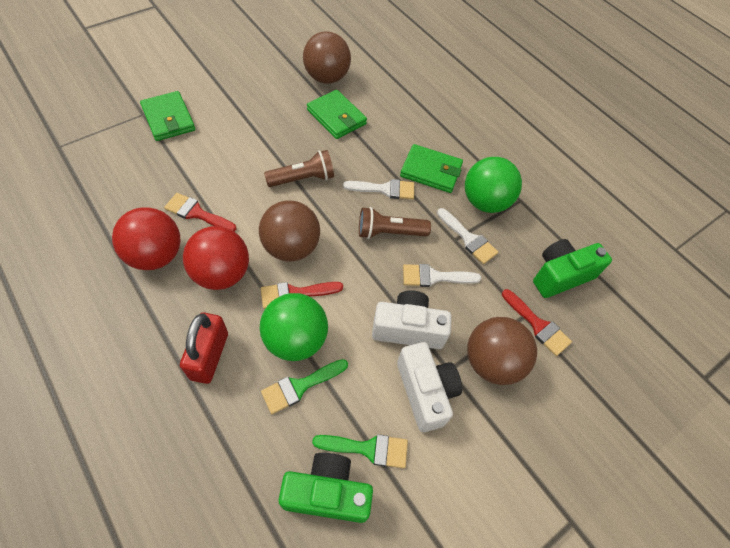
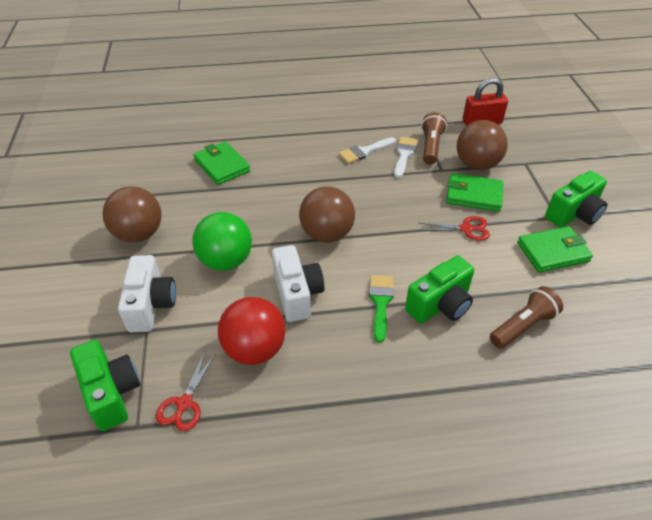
green ball: [260,293,328,361] [465,157,522,213] = 2 -> [192,212,252,271] = 1
green brush: [261,359,348,414] [312,434,408,468] = 2 -> [369,275,394,343] = 1
green camera: [278,453,373,523] [533,239,612,298] = 2 -> [70,340,140,431] [405,256,474,323] [545,171,608,228] = 3
red ball: [112,207,181,270] [183,226,249,290] = 2 -> [218,297,285,365] = 1
red brush: [164,193,237,232] [261,282,343,309] [502,289,572,356] = 3 -> none = 0
red scissors: none = 0 -> [156,351,216,431] [418,216,490,241] = 2
white brush: [343,179,414,199] [403,264,481,287] [437,208,498,264] = 3 -> [339,137,396,164] [394,137,418,178] = 2

